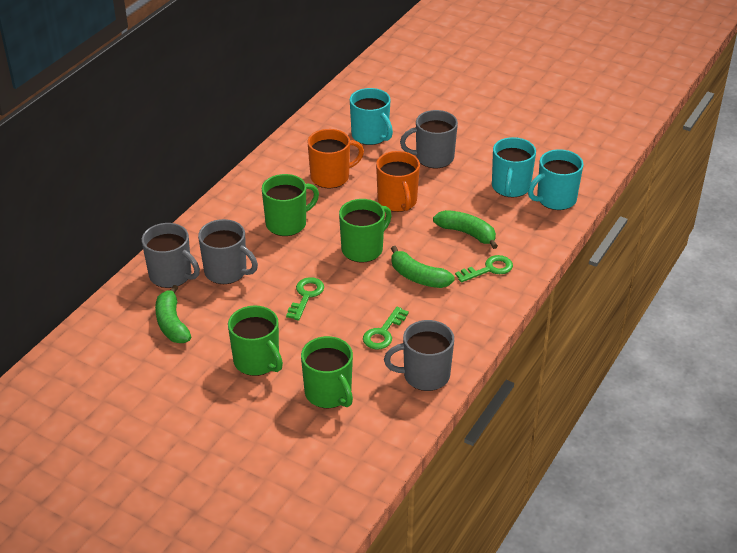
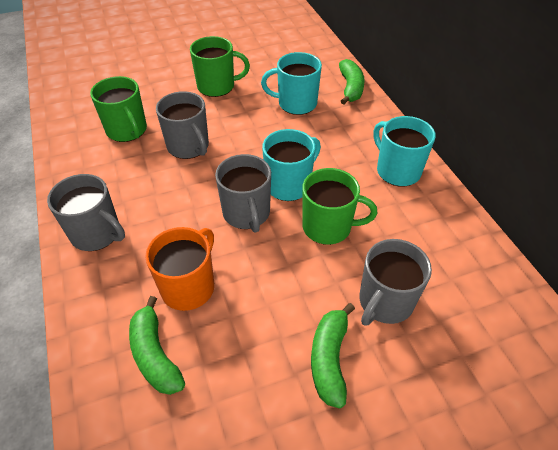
green key: [286,277,324,321] [363,307,409,349] [455,255,513,283] = 3 -> none = 0
green mug: [228,306,283,376] [262,174,319,236] [301,336,353,408] [339,199,392,263] = 4 -> [90,76,147,142] [190,36,250,97] [302,168,377,245] = 3
orange mug: [308,129,364,188] [376,151,420,212] = 2 -> [145,227,214,311] = 1

